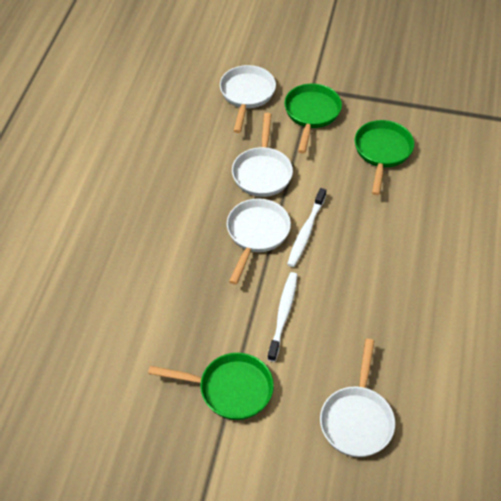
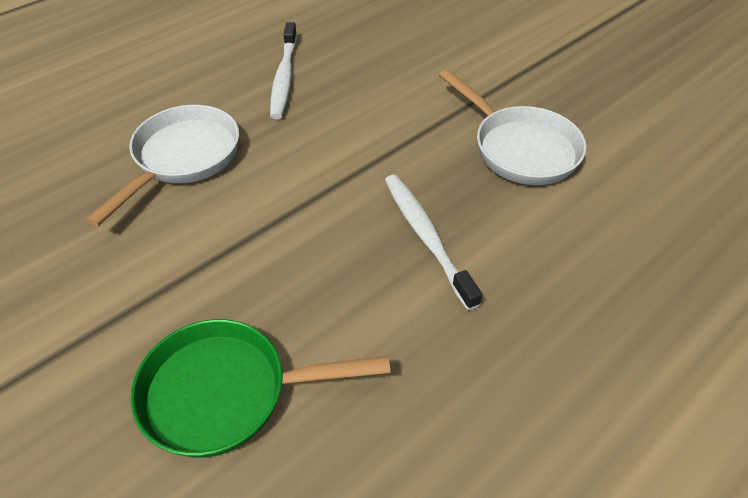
green pan: [148,353,274,420] [284,83,342,154] [355,120,414,195] = 3 -> [130,319,391,458] = 1
white pan: [220,65,276,133] [227,198,291,285] [232,113,293,197] [320,339,395,457] = 4 -> [86,105,239,226] [439,69,587,185] = 2

